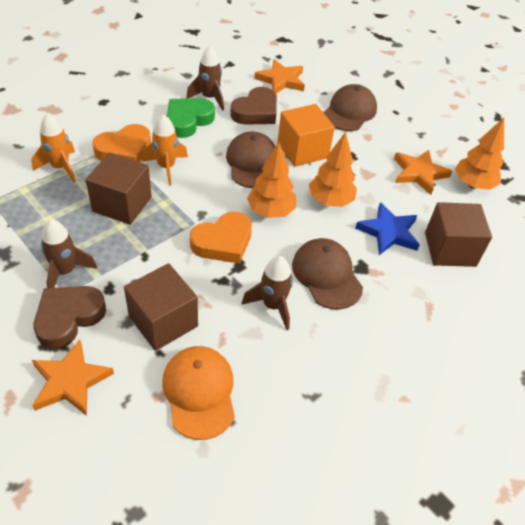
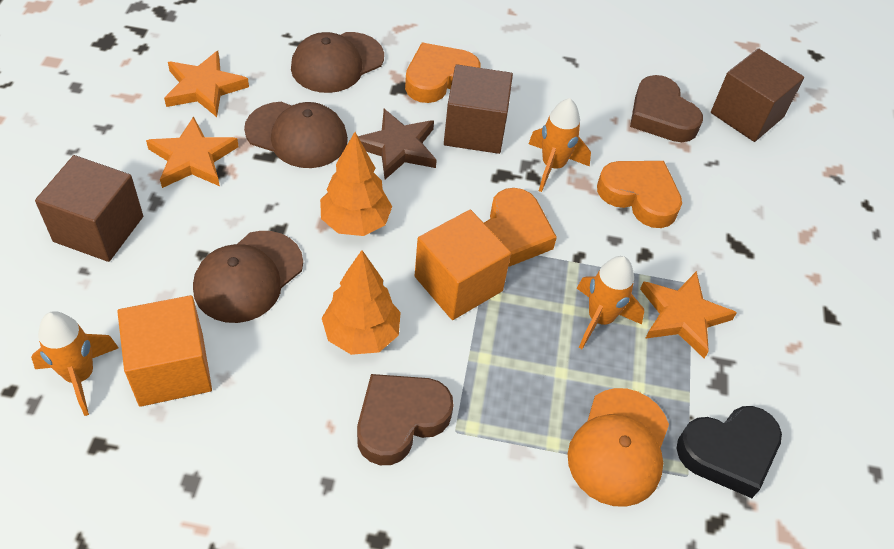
black heart: none = 0 -> [677,406,782,498] = 1
blue star: [356,202,420,255] = 1 -> none = 0
brown rocket: [41,219,97,288] [186,46,224,111] [242,256,293,330] = 3 -> none = 0
brown star: none = 0 -> [358,109,437,179] = 1
green heart: [167,98,215,138] = 1 -> none = 0
orange cube: [277,104,335,167] = 1 -> [117,295,212,407] [415,210,511,320] = 2
orange heart: [92,124,151,162] [190,212,252,264] = 2 -> [405,43,481,103] [484,188,557,267] [597,161,682,228] = 3
orange rocket: [32,113,76,183] [142,114,188,186] = 2 -> [31,311,119,416] [529,98,591,192] [577,256,644,349] = 3
orange tree: [247,142,296,218] [309,132,357,207] [455,118,504,190] = 3 -> [320,132,392,236] [322,250,401,355] = 2

